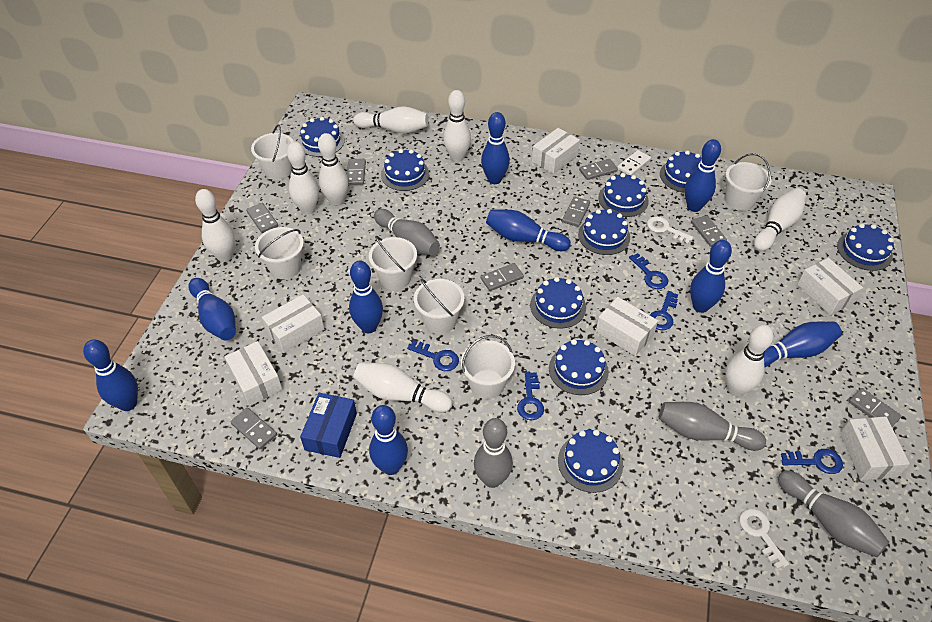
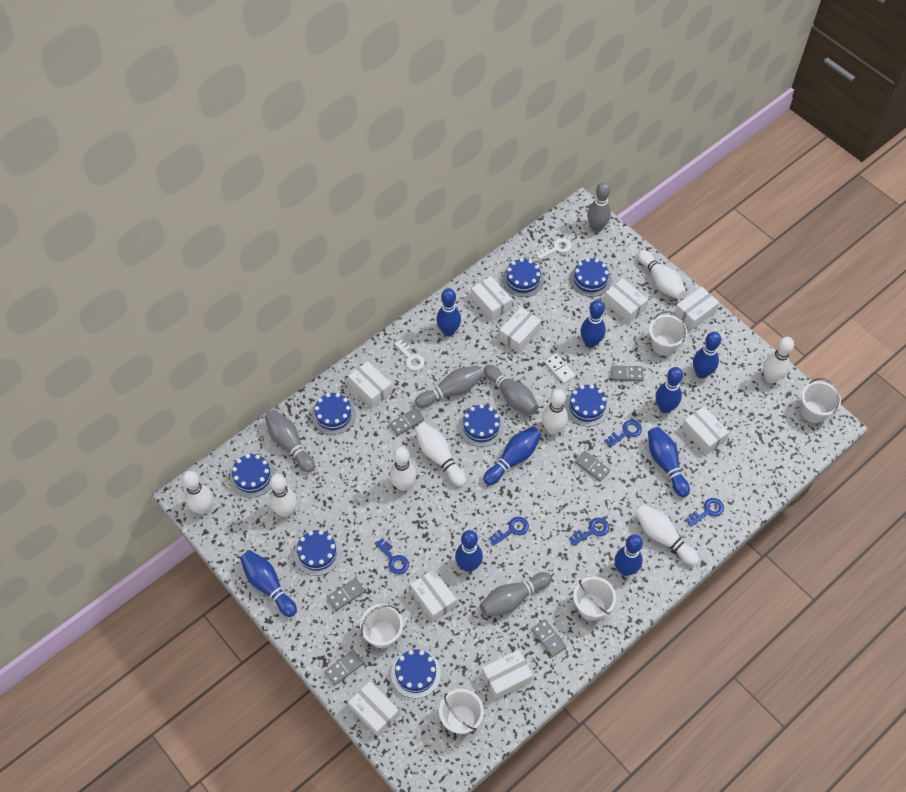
blue box: [300,393,357,458] = 1 -> none = 0
blue cake: [298,117,345,157] [381,149,429,191] [530,277,586,329] [549,339,609,395] [558,429,623,493] [578,209,630,255] [598,173,649,217] [660,150,702,193] [837,223,894,271] = 9 -> [230,454,276,498] [294,530,341,576] [312,393,356,435] [391,649,441,698] [459,404,504,447] [502,258,544,297] [565,385,609,426] [570,258,611,297] = 8
grey bowling pin: [374,209,440,255] [474,418,513,488] [659,402,766,451] [778,470,889,557] = 4 -> [265,410,315,473] [415,366,483,408] [480,572,552,616] [484,365,539,415] [587,182,611,232] = 5
grey domino: [230,408,277,449] [246,203,278,233] [347,159,366,185] [481,263,524,291] [562,196,590,227] [579,159,618,180] [691,215,727,247] [849,388,902,427] = 8 -> [325,650,364,685] [327,578,365,611] [389,408,424,436] [531,619,566,657] [575,451,610,482] [611,366,644,381] = 6
white box: [225,341,283,406] [262,294,324,353] [532,128,580,174] [596,297,658,356] [797,258,863,315] [840,416,910,480] = 6 -> [348,361,392,408] [348,681,400,737] [410,569,457,622] [471,276,512,321] [482,650,533,700] [499,307,541,353] [604,278,648,323] [674,287,719,330] [681,406,729,455] = 9
white bucket: [251,125,294,180] [255,227,304,279] [369,236,417,290] [414,279,465,334] [461,335,515,399] [725,153,771,211] = 6 -> [360,604,403,649] [439,689,484,734] [573,576,616,621] [649,311,687,356] [801,378,841,423] = 5

